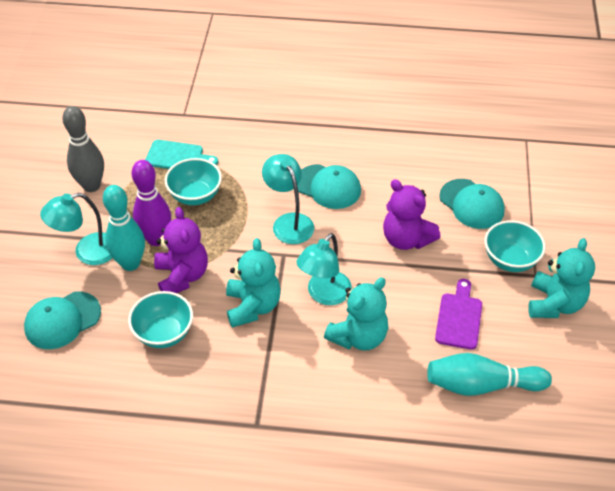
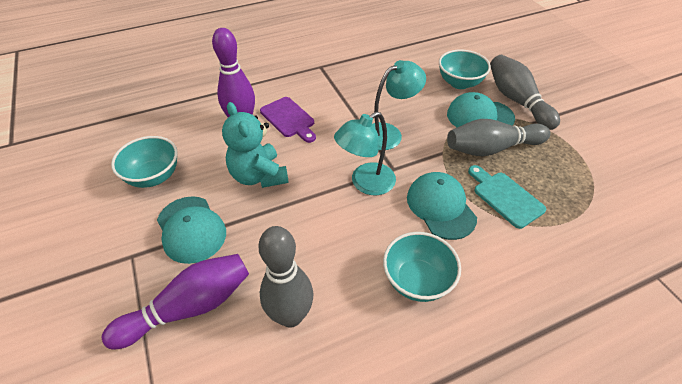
grey bowling pin: [62,106,104,192] = 1 -> [258,226,314,328] [447,119,550,157] [490,55,560,130] = 3
purple bowling pin: [132,160,171,246] = 1 -> [102,254,249,350] [212,28,255,117] = 2
purple teddy bear: [154,207,208,293] [383,179,441,250] = 2 -> none = 0
turquoise bowling pin: [103,185,145,271] [427,353,552,396] = 2 -> none = 0
turquoise lamp: [40,193,112,265] [262,154,314,244] [296,233,352,305] = 3 -> [334,112,396,195] [372,60,426,150] = 2
turquoise teddy bear: [226,238,281,328] [324,277,388,351] [528,238,595,318] = 3 -> [222,102,289,188] = 1

